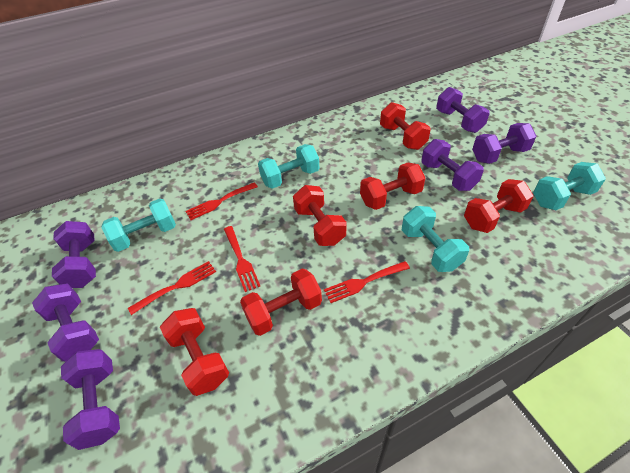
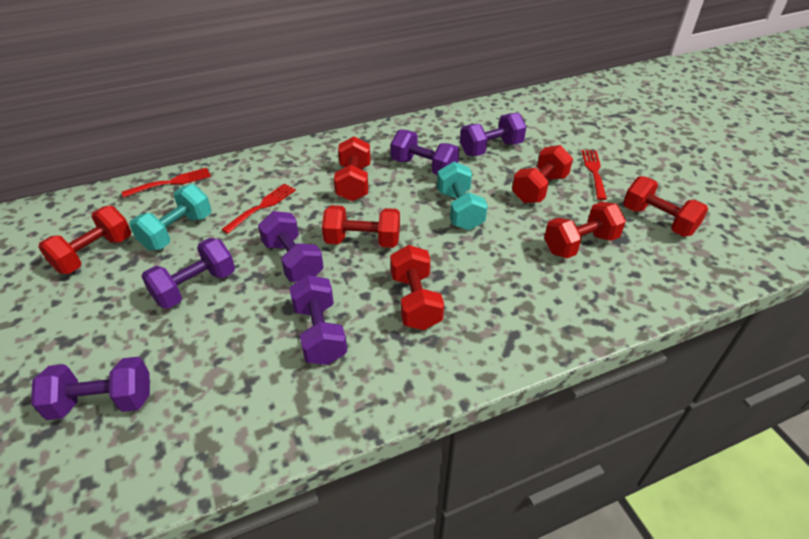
red dumbbell: [160,308,229,396] [240,268,322,336] [293,185,347,246] [360,163,426,210] [380,102,431,150] [464,179,533,233] = 6 -> [38,206,131,274] [322,205,400,248] [334,136,371,201] [390,245,444,330] [512,145,573,203] [544,202,626,258] [623,176,708,237] = 7
red fork: [128,261,216,315] [185,182,258,220] [224,226,260,292] [324,261,410,303] = 4 -> [122,168,211,198] [221,183,296,234] [582,150,607,200] = 3
turquoise dumbbell: [101,199,176,252] [258,144,319,189] [402,206,469,272] [533,162,606,210] = 4 -> [129,184,211,250] [437,162,488,230] = 2

